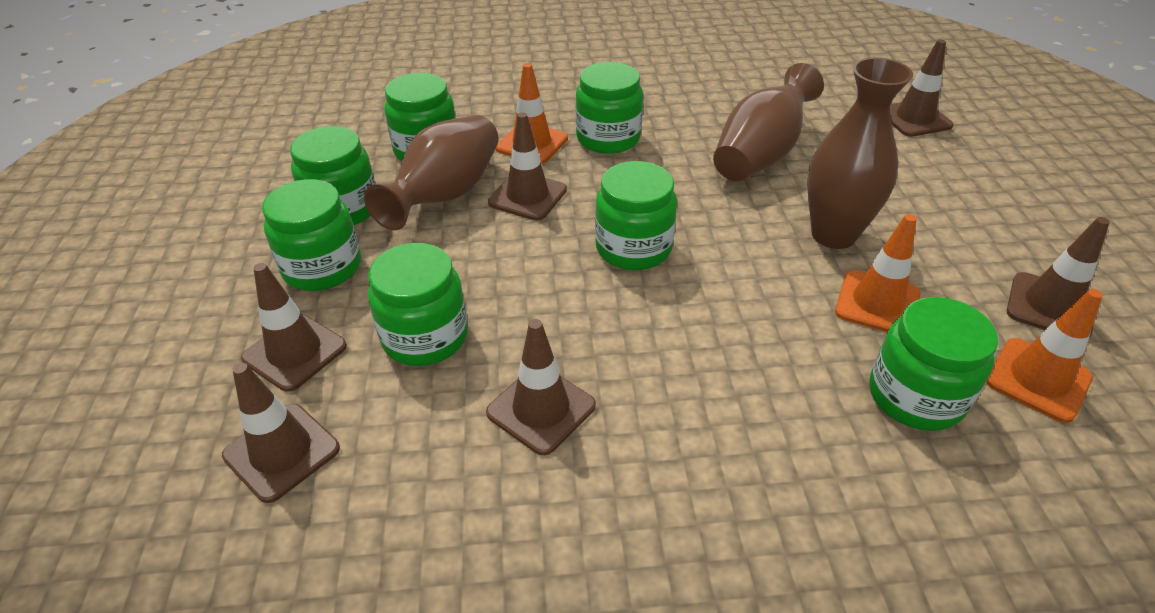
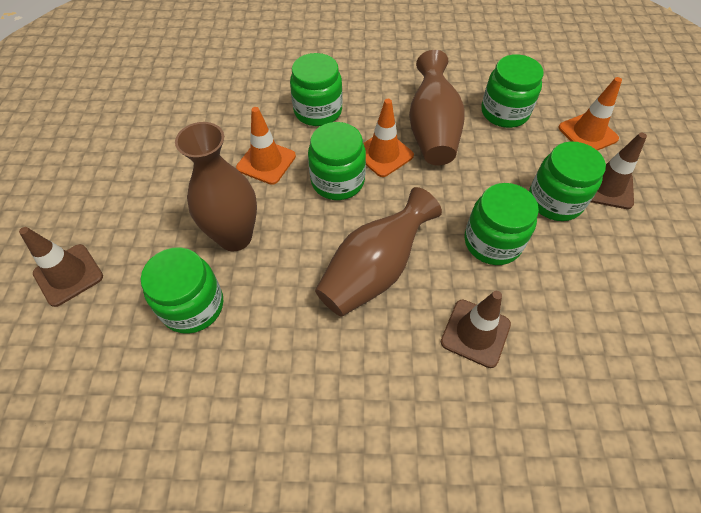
brown traffic cone: [222,363,340,503] [241,263,347,392] [486,319,596,455] [488,112,567,221] [890,39,954,137] [1007,217,1110,339] = 6 -> [19,227,103,307] [441,291,511,368] [591,133,647,209] = 3
green jar: [262,179,361,291] [290,126,375,225] [368,243,468,366] [384,73,456,161] [576,62,643,154] [595,161,677,270] [869,297,998,431] = 7 -> [141,247,223,334] [290,53,343,126] [308,122,366,200] [464,183,539,265] [481,54,544,128] [529,141,606,221] = 6

